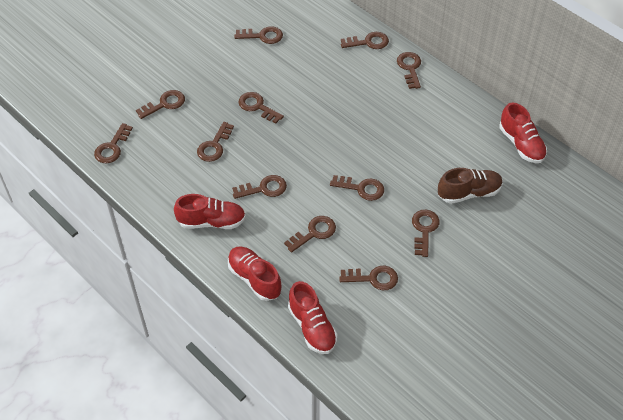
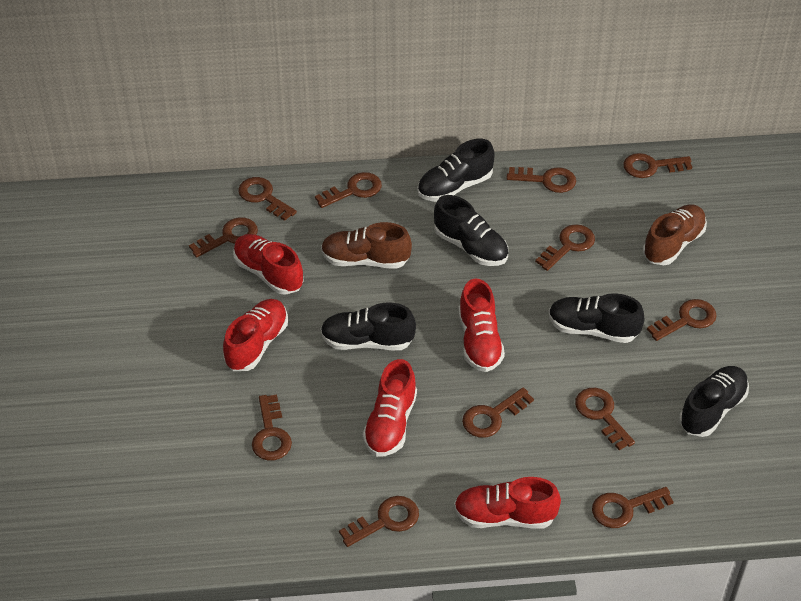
black shoe: none = 0 -> [320,302,416,350] [417,139,495,202] [434,195,508,266] [549,293,645,343] [679,366,749,437] = 5
brown shoe: [438,168,503,204] = 1 -> [321,222,412,269] [643,204,707,265] = 2
red shoe: [174,194,246,229] [228,247,282,301] [288,281,338,354] [499,102,547,163] = 4 -> [223,299,288,371] [233,234,304,295] [363,359,417,457] [454,477,561,529] [458,279,505,372] = 5

